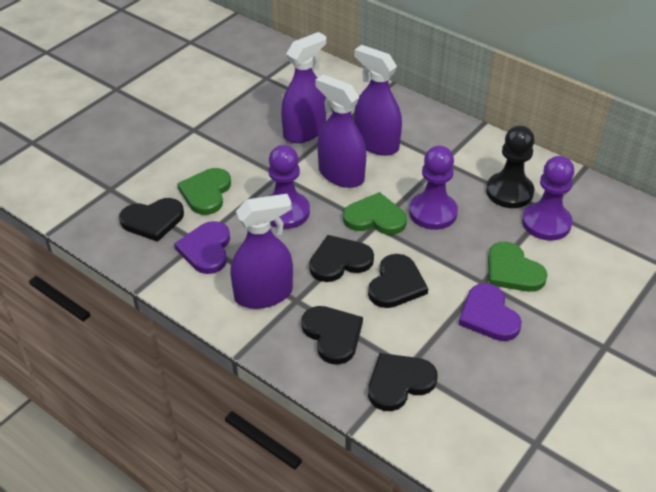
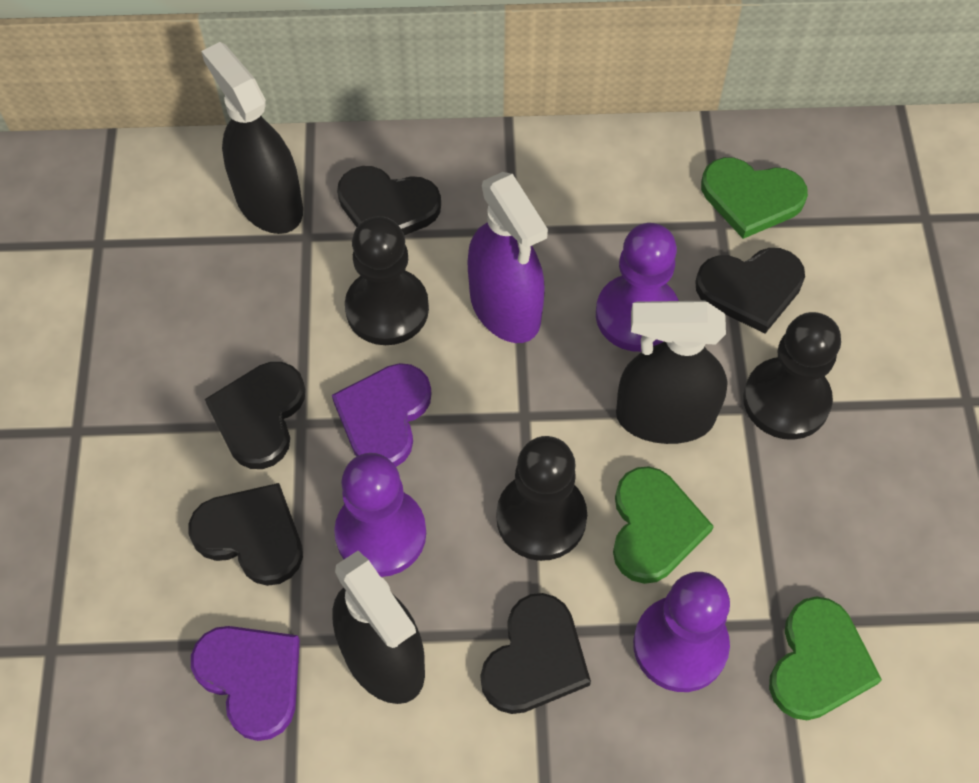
black pawn: [486,125,535,208] = 1 -> [345,216,429,345] [496,436,587,561] [743,312,841,440] = 3
black spray bottle: none = 0 -> [201,42,303,234] [333,551,425,704] [616,301,728,444] = 3
purple spray bottle: [230,194,293,309] [281,32,326,143] [315,75,366,188] [354,45,402,156] = 4 -> [467,172,548,343] = 1

